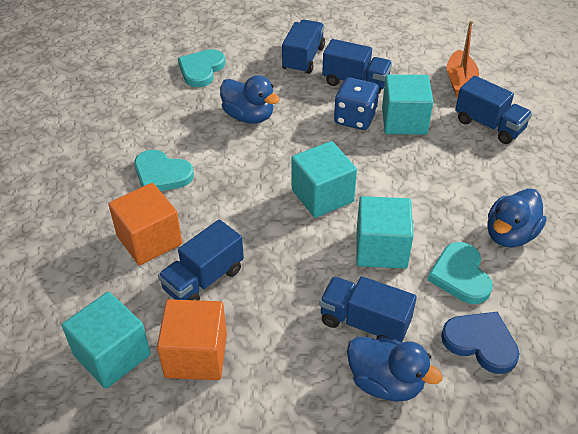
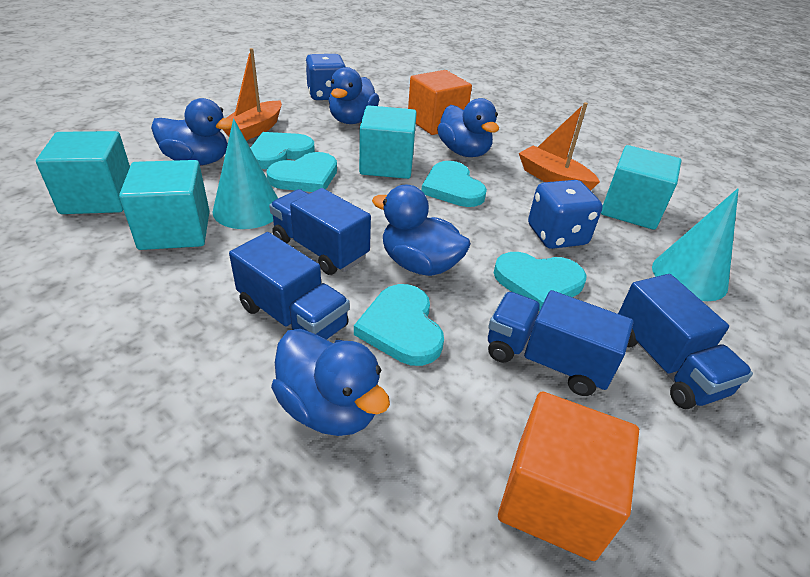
blue dice: [334,78,379,130] = 1 -> [305,54,346,100] [528,180,603,249] = 2
blue duck: [220,75,280,124] [347,336,443,402] [487,189,547,248] = 3 -> [151,98,233,165] [271,329,390,436] [329,67,379,124] [372,185,471,276] [437,98,499,157] = 5
blue heart: [441,312,520,374] = 1 -> none = 0
blue truck: [158,219,244,300] [282,20,325,74] [319,276,417,343] [322,39,392,94] [455,76,532,144] = 5 -> [229,232,350,340] [269,188,371,275] [488,290,634,396] [618,274,753,409] = 4
orange boat: [447,21,479,97] = 1 -> [222,48,282,141] [519,102,600,191] = 2
turquoise cone: none = 0 -> [212,119,278,229] [652,188,739,301] = 2
turquoise heart: [134,150,194,191] [178,49,226,87] [428,242,493,304] = 3 -> [250,132,315,169] [266,152,337,192] [354,284,444,366] [421,161,487,207] [494,252,587,311] = 5

